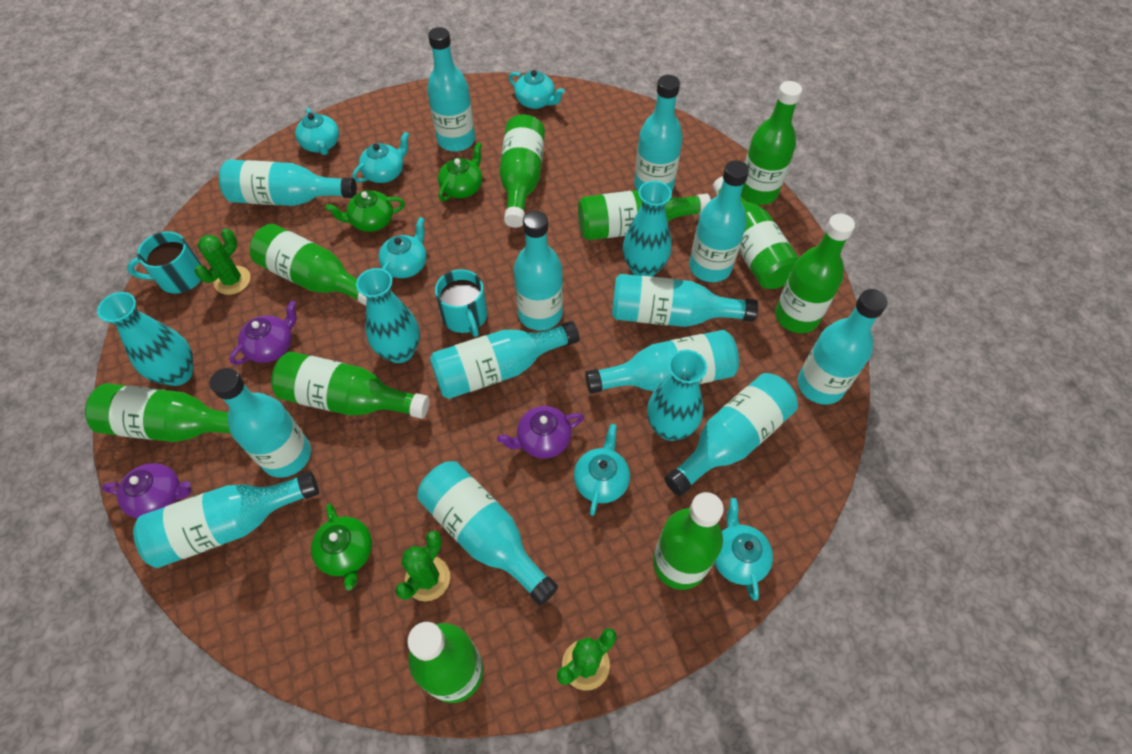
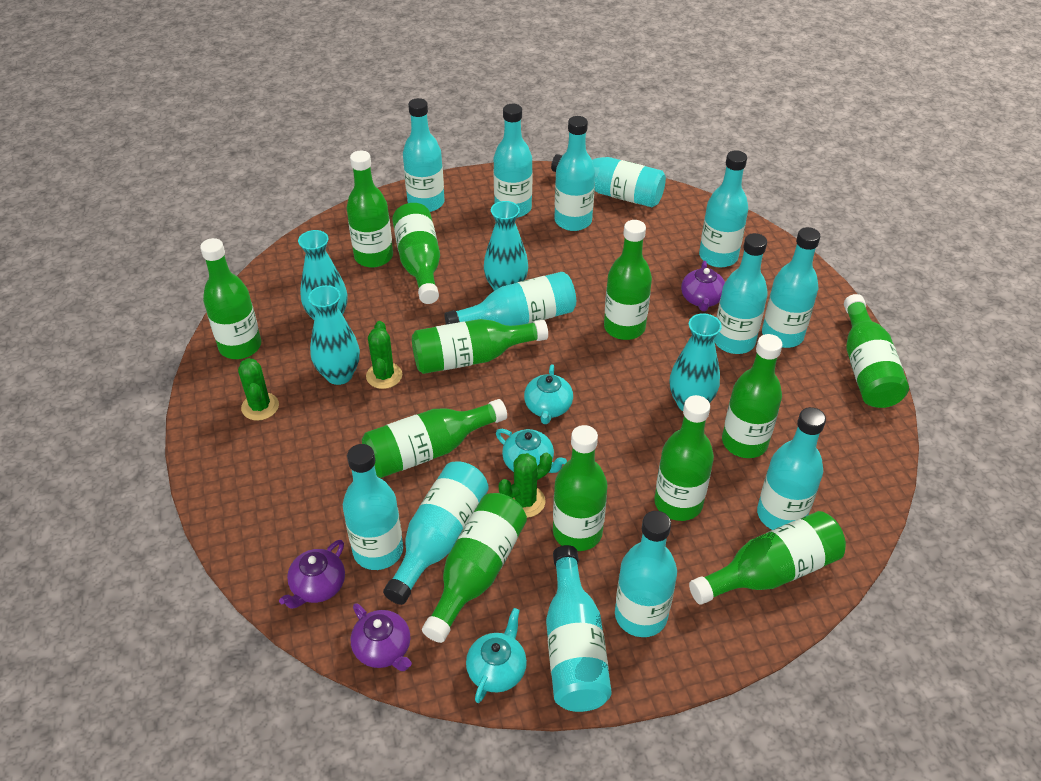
green bottle: [85,383,230,442] [250,224,367,306] [271,351,430,419] [407,622,484,703] [499,114,545,228] [578,190,711,240] [653,492,724,590] [713,176,799,289] [741,81,802,205] [775,213,855,333] = 10 -> [200,238,261,359] [347,151,393,268] [362,399,507,478] [392,203,440,304] [412,319,548,374] [422,493,527,643] [553,425,608,551] [604,220,652,340] [654,395,714,521] [689,511,846,605] [722,334,783,458] [844,294,909,408] = 12
green teapot: [311,504,372,590] [325,190,405,232] [438,142,482,201] = 3 -> none = 0
turquoise mug: [127,231,202,294] [435,269,487,337] = 2 -> none = 0
turquoise teapot: [295,108,339,155] [352,132,410,183] [378,217,427,278] [509,70,565,109] [574,424,630,516] [714,498,773,601] = 6 -> [466,608,527,703] [496,429,567,473] [524,364,573,424] = 3

